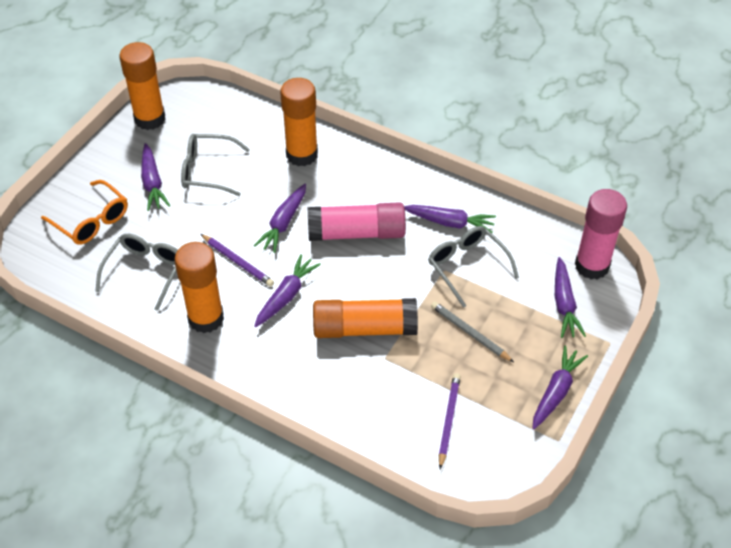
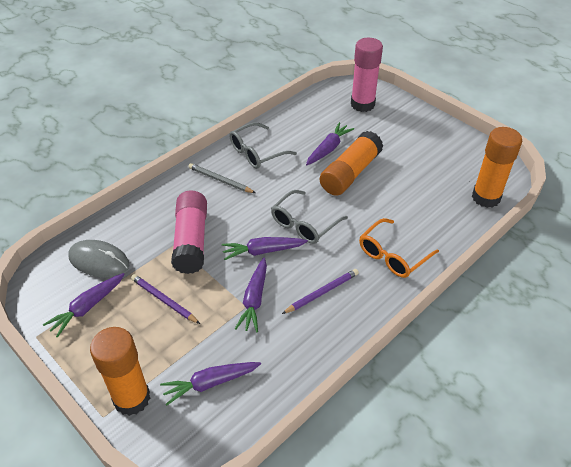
grey glasses: [95,234,178,311] [181,134,250,196] [428,226,519,308] = 3 -> [229,122,297,169] [271,190,348,244] = 2
grey mouse: none = 0 -> [68,240,130,278] = 1
orange glue stick: [119,42,165,130] [174,242,224,333] [280,78,318,166] [313,298,418,338] = 4 -> [90,327,150,416] [320,131,383,196] [472,127,522,208] = 3
purple carrot: [141,143,170,211] [254,184,306,253] [254,254,321,327] [404,205,496,233] [533,345,588,429] [555,257,586,338] = 6 -> [43,273,125,338] [160,362,261,405] [222,237,308,260] [235,258,267,332] [306,122,354,165] = 5

